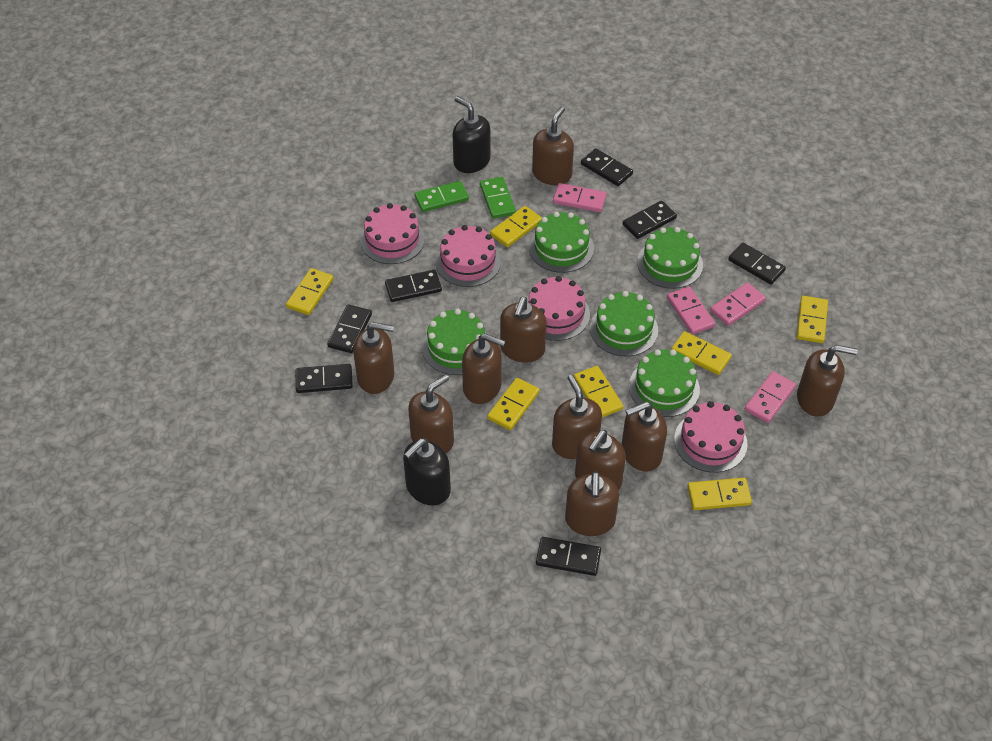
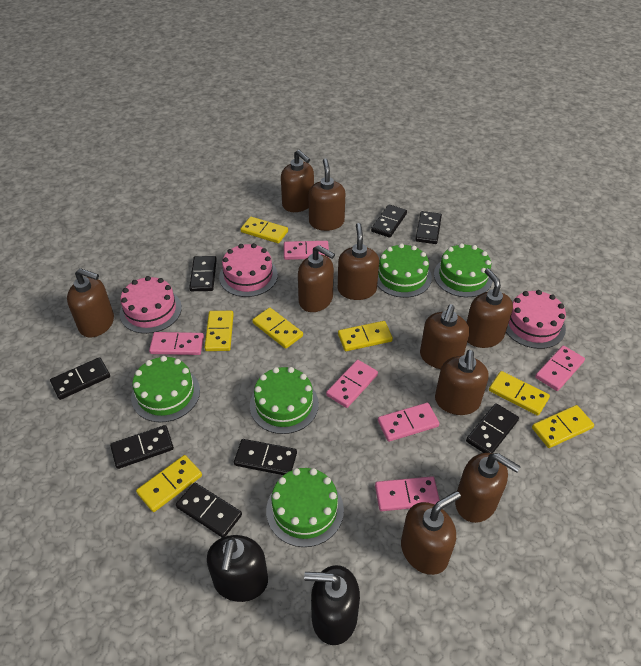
black domino: [296,364,353,393] [327,305,372,353] [385,270,442,302] [536,537,601,576] [581,148,633,186] [623,201,677,239] [728,243,786,285] = 7 -> [50,357,110,400] [110,425,174,469] [176,483,242,537] [189,256,217,291] [234,439,297,475] [371,204,407,238] [415,211,442,244] [466,403,519,453] = 8
green domino: [415,181,469,212] [480,177,516,219] = 2 -> none = 0
pink cake: [360,203,425,264] [435,225,501,287] [527,276,590,341] [674,401,748,473] = 4 -> [120,276,182,334] [219,243,278,297] [506,290,566,349] = 3
pink domino: [553,183,607,212] [667,286,715,335] [710,282,766,326] [745,371,796,423] = 4 -> [149,332,204,355] [284,241,329,260] [326,360,378,408] [375,476,440,511] [378,403,439,442] [535,345,585,391] = 6

